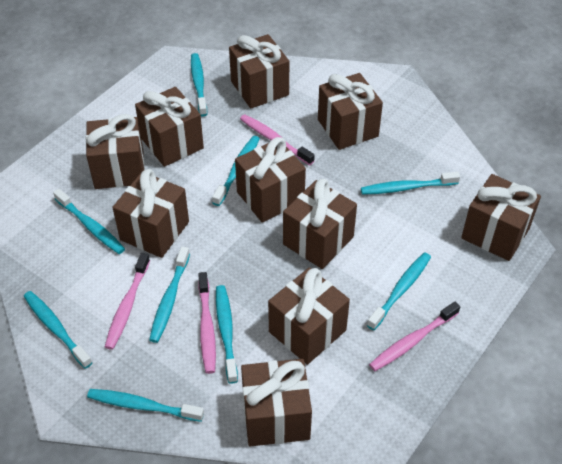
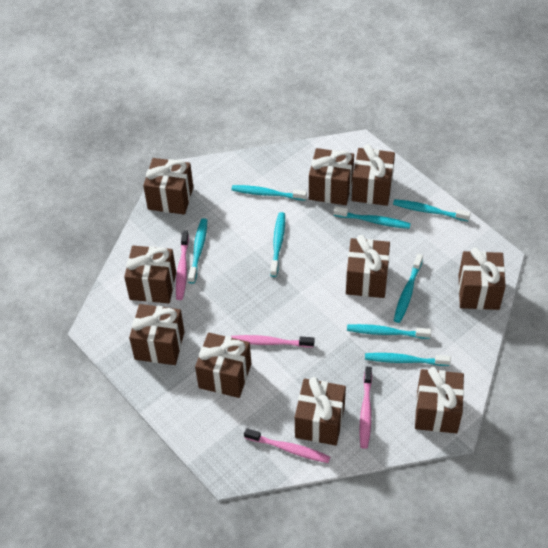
turquoise toothbrush: [24,291,92,369] [53,189,125,254] [87,389,204,422] [149,247,190,343] [191,53,207,117] [212,136,260,206] [216,285,238,384] [361,171,460,195] [367,252,431,330] = 9 -> [188,218,207,284] [231,185,307,201] [270,212,285,277] [333,206,411,229] [347,324,431,339] [365,353,451,366] [393,199,471,221] [394,254,423,323] = 8

